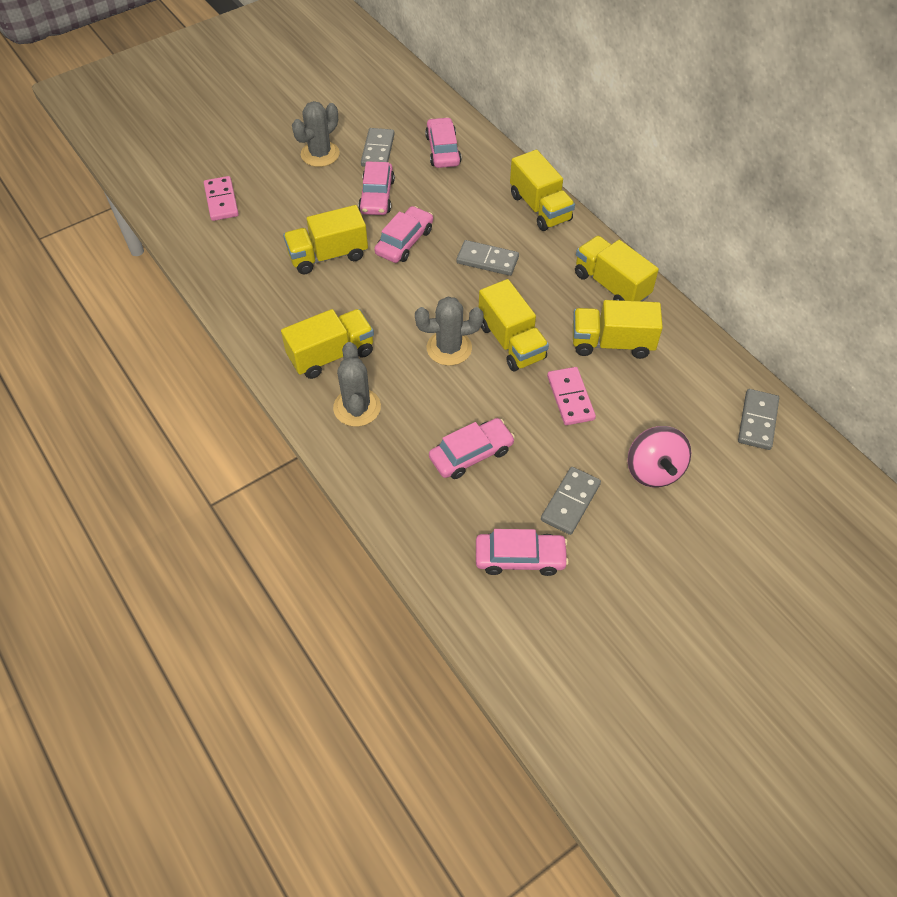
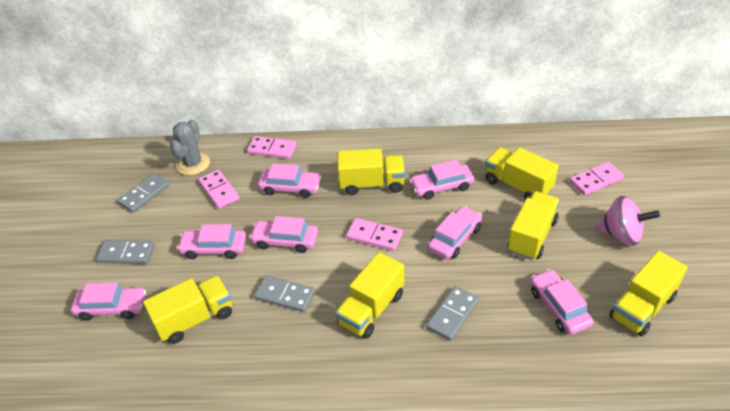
grey cactus: [292,101,340,167] [333,342,381,427] [415,297,484,366] = 3 -> [170,120,210,175] = 1
pink car: [358,161,395,215] [374,206,433,263] [425,117,462,168] [429,418,515,479] [476,529,569,576] = 5 -> [71,282,146,321] [177,224,246,259] [249,216,318,253] [258,163,321,198] [409,160,474,200] [428,206,482,259] [530,269,594,335] = 7
pink domino: [204,176,239,221] [547,367,596,425] = 2 -> [198,170,240,209] [247,136,297,159] [346,218,403,251] [569,162,624,196] = 4

